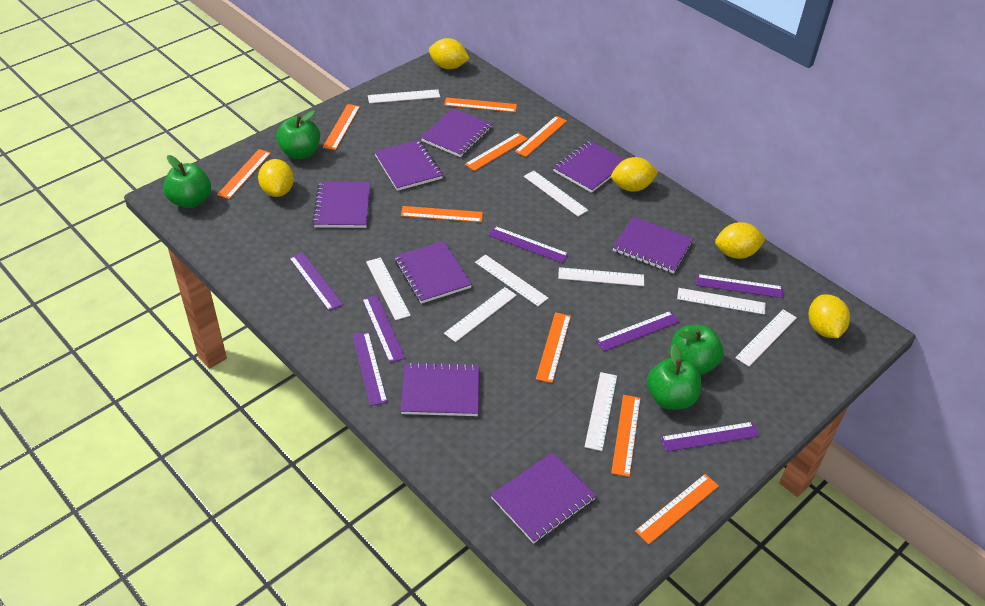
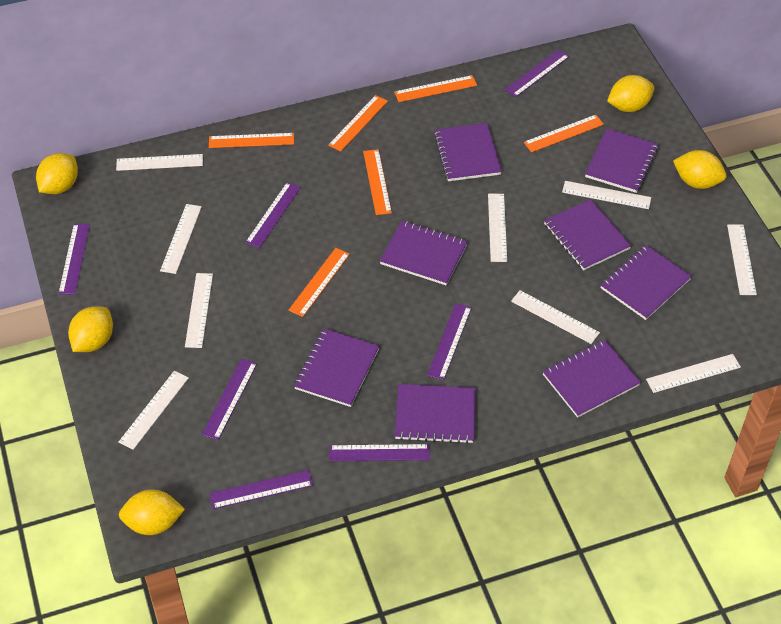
green apple: [163,155,211,208] [276,110,320,159] [647,344,701,410] [670,325,723,375] = 4 -> none = 0
orange ruler: [217,149,271,199] [323,104,360,150] [401,206,483,222] [444,97,517,112] [465,133,528,171] [515,116,567,157] [536,312,571,383] [611,395,641,477] [635,474,719,544] = 9 -> [209,133,294,148] [289,248,350,317] [328,95,388,152] [363,149,392,215] [394,75,477,102] [524,115,604,152] = 6

